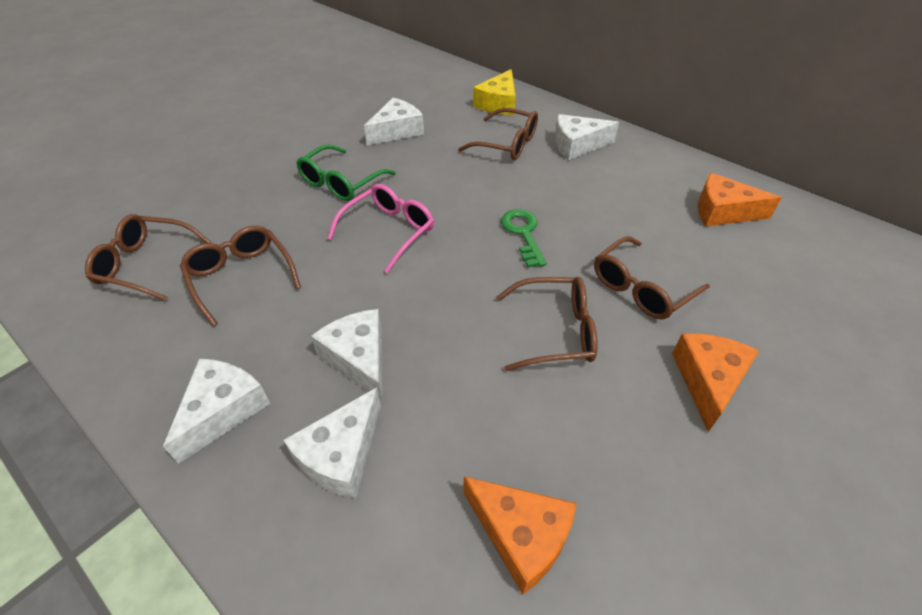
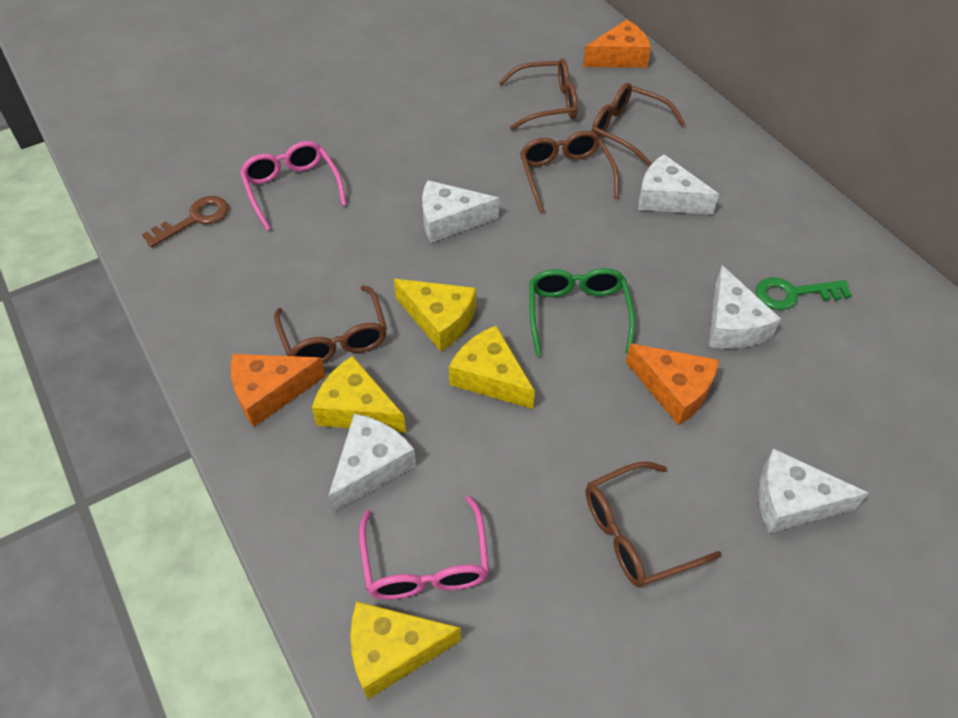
brown key: none = 0 -> [142,196,229,248] = 1
pink glasses: [327,184,434,273] = 1 -> [240,141,347,230] [359,496,489,600] = 2
yellow cheese: [473,69,516,115] = 1 -> [312,356,406,433] [350,601,461,700] [394,279,476,351] [449,326,535,409] = 4

